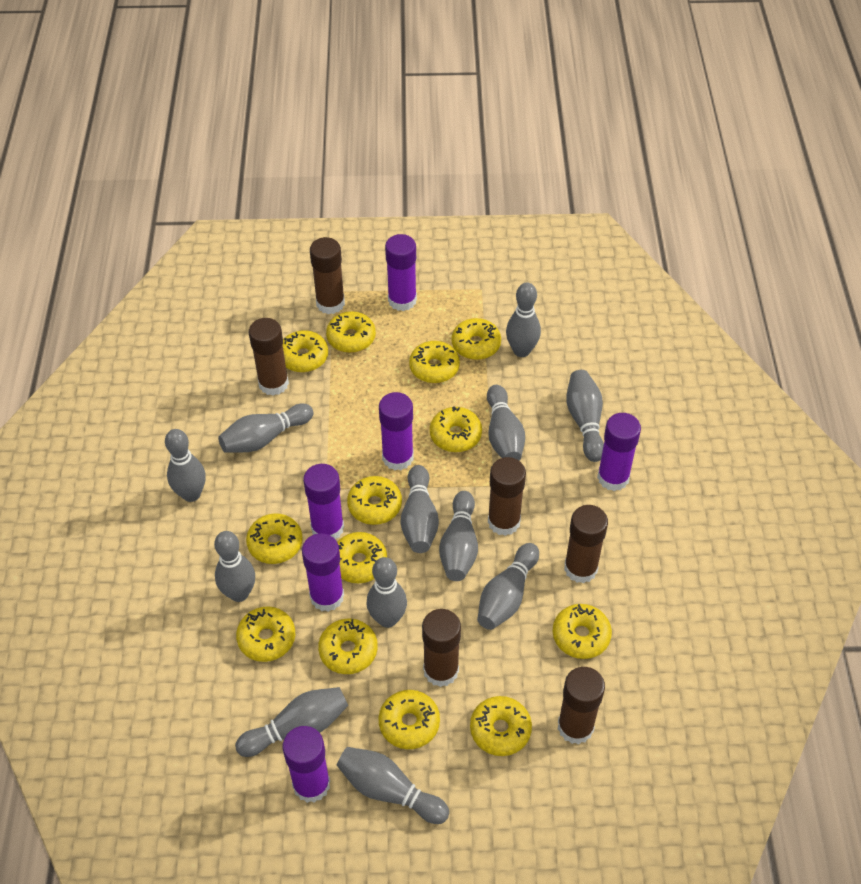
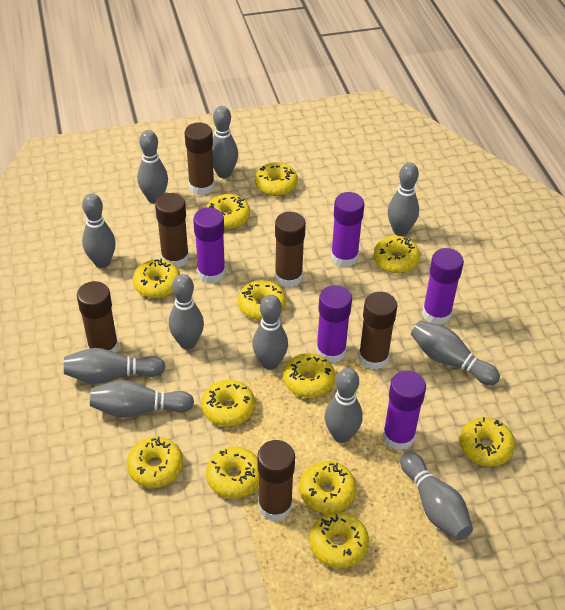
grey bowling pin: [165,429,206,502] [214,531,255,602] [218,404,314,453] [235,687,348,757] [337,747,449,824] [367,557,407,628] [401,465,439,553] [439,491,478,581] [477,543,539,630] [487,385,525,461] [506,282,541,357] [566,370,604,462] = 12 -> [64,348,165,384] [82,193,116,268] [90,380,194,417] [137,130,168,203] [169,274,204,349] [212,106,238,178] [252,295,288,370] [325,368,363,443] [388,163,419,236] [400,451,473,540] [411,321,500,385] = 11
purple glue stick: [283,726,330,803] [302,533,344,612] [303,464,344,540] [379,392,413,470] [385,234,417,311] [597,413,641,491] = 6 -> [193,207,226,283] [316,285,352,363] [331,192,364,267] [383,370,426,450] [422,248,464,325] = 5
yellow donut: [236,606,295,662] [246,513,303,564] [283,330,328,372] [318,618,378,674] [326,311,376,353] [337,532,387,583] [347,476,402,525] [378,690,440,749] [409,341,460,383] [430,407,482,452] [452,318,501,360] [470,696,532,756] [553,604,612,659] = 13 -> [127,437,183,488] [133,259,180,298] [201,380,255,426] [206,194,250,229] [206,447,259,498] [238,280,286,320] [255,162,298,196] [283,353,335,398] [299,461,357,513] [310,512,369,568] [374,236,420,273] [460,417,515,467] = 12

